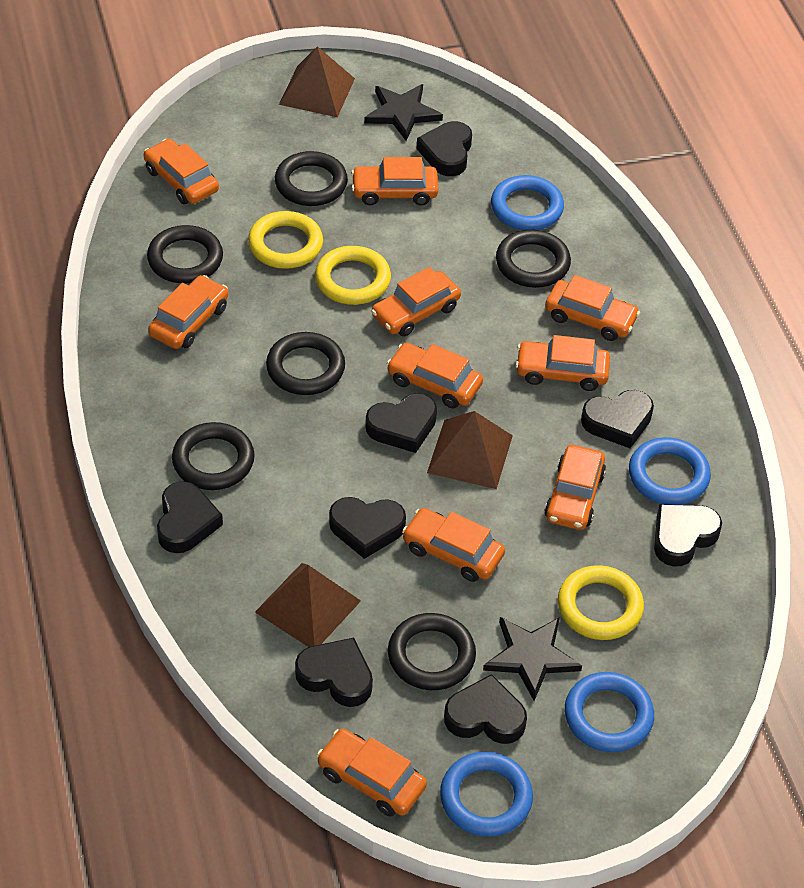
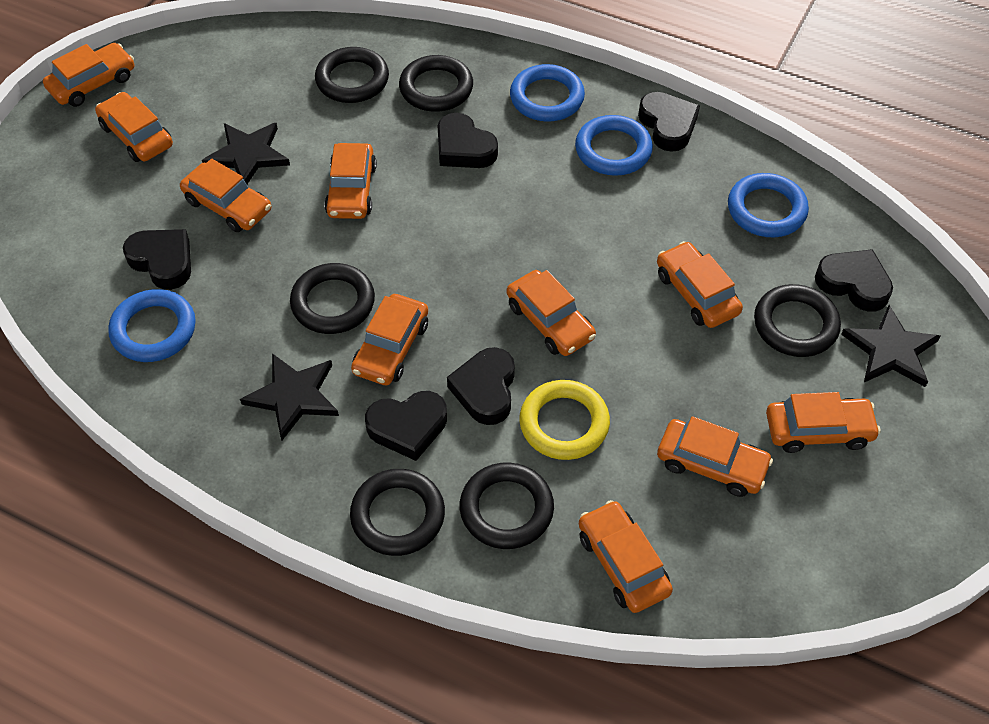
black heart: [157,481,223,553] [295,638,373,707] [329,497,406,559] [365,393,437,453] [417,121,472,176] [444,674,527,744] [581,390,654,448] [654,504,722,567] = 8 -> [123,229,191,290] [365,391,447,461] [438,113,498,168] [447,347,515,425] [638,92,700,152] [815,249,893,312] = 6
black star: [364,84,443,141] [483,617,582,701] = 2 -> [202,123,290,184] [240,353,339,440] [841,305,941,387] = 3
brown pyramid: [255,563,361,647] [279,46,355,117] [427,411,513,489] = 3 -> none = 0
yellow ring: [248,211,323,269] [315,246,391,305] [558,565,644,640] = 3 -> [519,380,610,460] = 1

